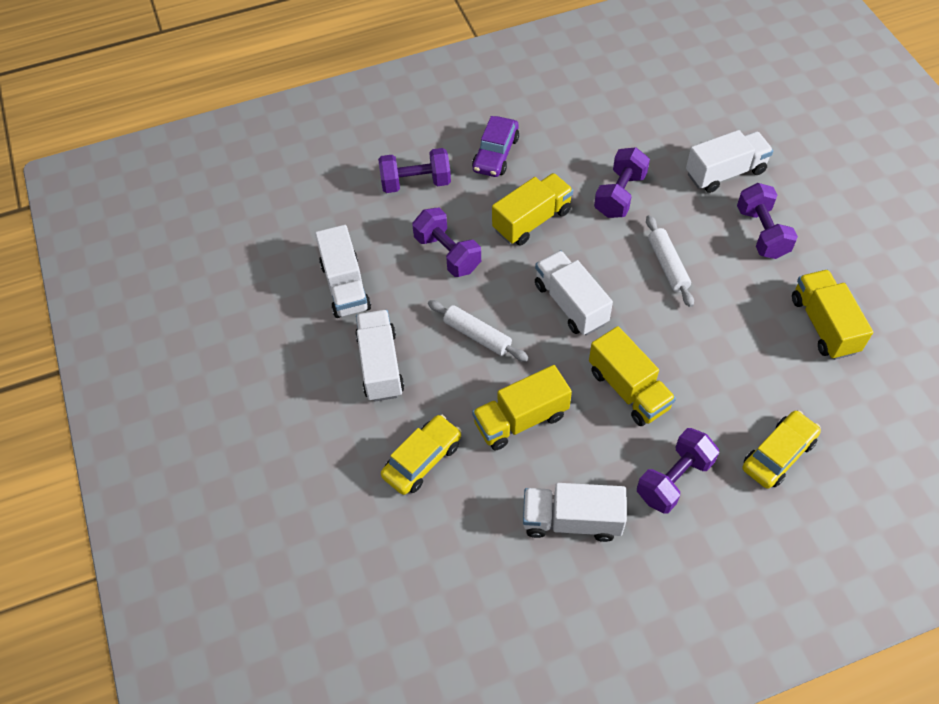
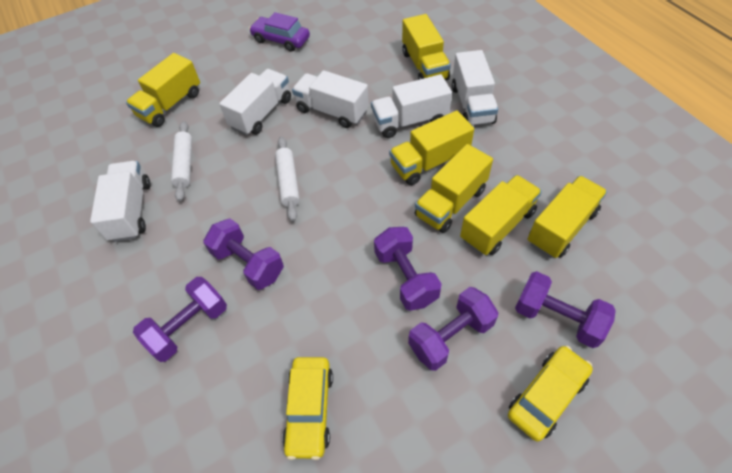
yellow truck: [472,365,572,450] [492,173,573,245] [589,326,676,426] [792,270,873,360] = 4 -> [126,53,200,127] [389,111,474,185] [402,14,451,80] [415,144,493,233] [460,175,542,255] [527,176,607,258] = 6

